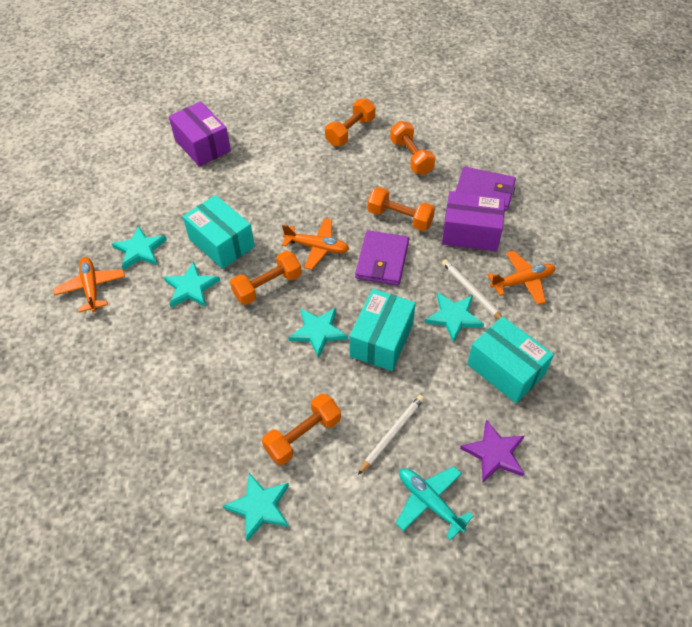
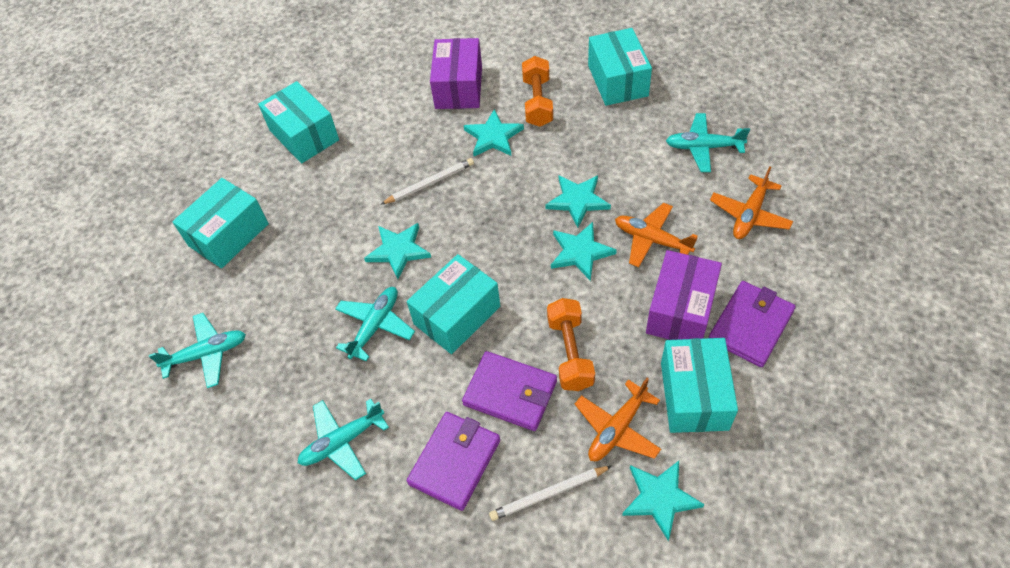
orange dumbbell: [230,251,302,305] [262,394,341,465] [325,98,375,146] [367,187,435,231] [390,121,436,175] = 5 -> [522,56,553,127] [547,298,595,391] = 2
purple star: [460,419,524,482] = 1 -> none = 0
purple wallet: [355,230,409,286] [455,167,516,211] = 2 -> [407,412,500,511] [462,351,557,431] [709,281,796,367] = 3
turquoise box: [183,195,255,269] [349,289,416,371] [467,316,554,403] = 3 -> [172,178,269,268] [258,81,339,163] [407,254,500,354] [588,28,652,106] [661,338,738,433] = 5
turquoise plane: [396,466,474,541] = 1 -> [149,313,246,388] [298,399,389,480] [335,287,415,361] [666,113,750,172] = 4

